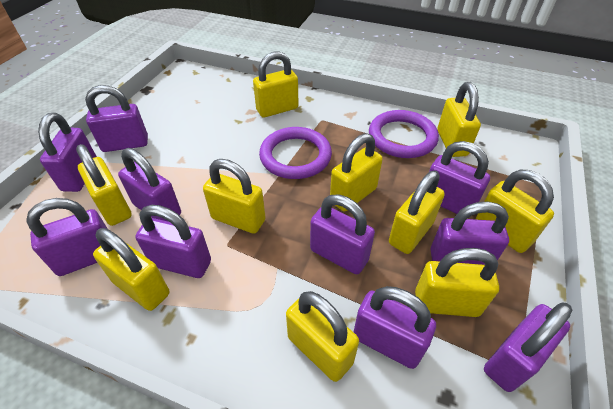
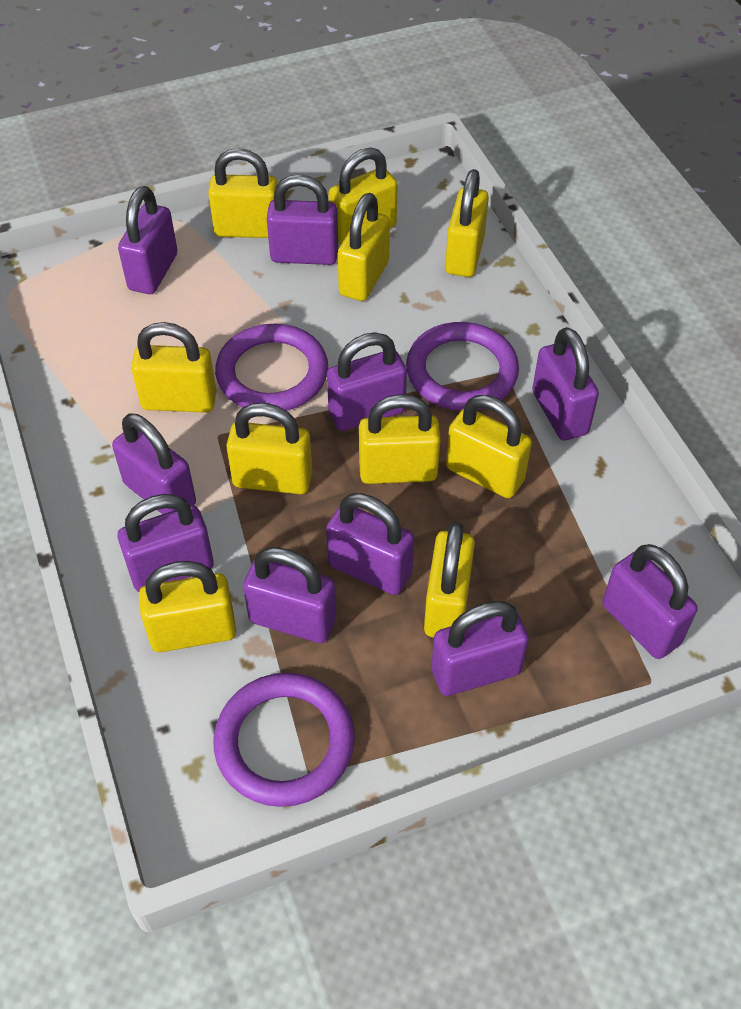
purple ring: [259,127,332,179] [369,110,439,158] = 2 -> [213,673,355,807] [215,324,328,411] [406,322,519,411] = 3

